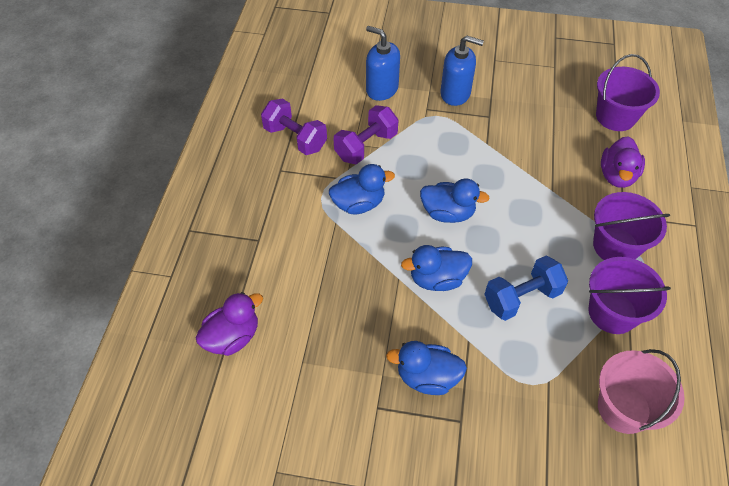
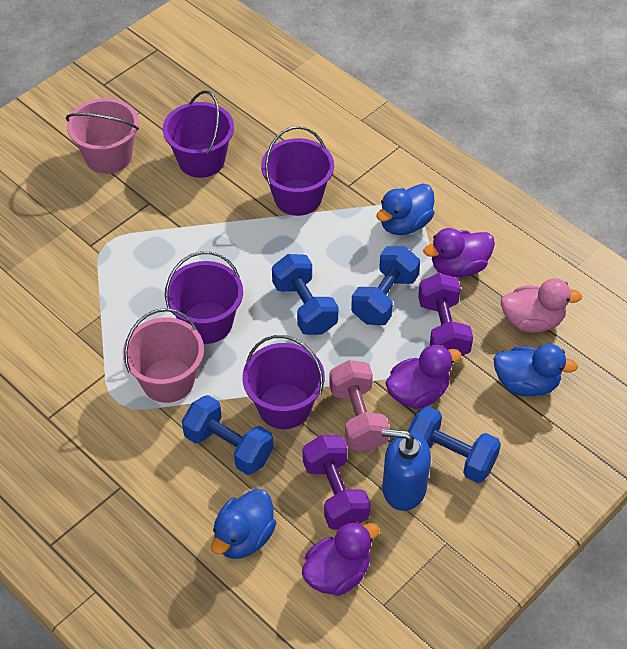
blue duck: [329,164,395,214] [386,341,467,395] [401,245,472,291] [420,179,490,223] = 4 -> [211,489,276,559] [377,184,434,235] [493,344,578,396] = 3
blue dumbbell: [484,256,568,321] = 1 -> [182,395,273,475] [272,254,339,335] [351,246,420,325] [408,406,501,483] = 4
blue soap dispenser: [366,26,400,101] [440,36,484,106] = 2 -> [382,429,431,511] = 1
pink bucket: [598,349,685,434] = 1 -> [66,98,139,174] [123,308,204,403] = 2
pink duck: none = 0 -> [501,278,582,333] = 1
pink dumbbell: none = 0 -> [329,360,390,452] = 1
purple bucket: [588,257,671,334] [593,192,670,260] [596,54,660,131] = 3 -> [163,90,234,178] [165,251,243,344] [243,335,325,429] [261,126,334,216] = 4
purple duck: [196,292,263,356] [601,136,645,188] = 2 -> [302,522,380,596] [385,345,462,409] [423,228,495,277] = 3

